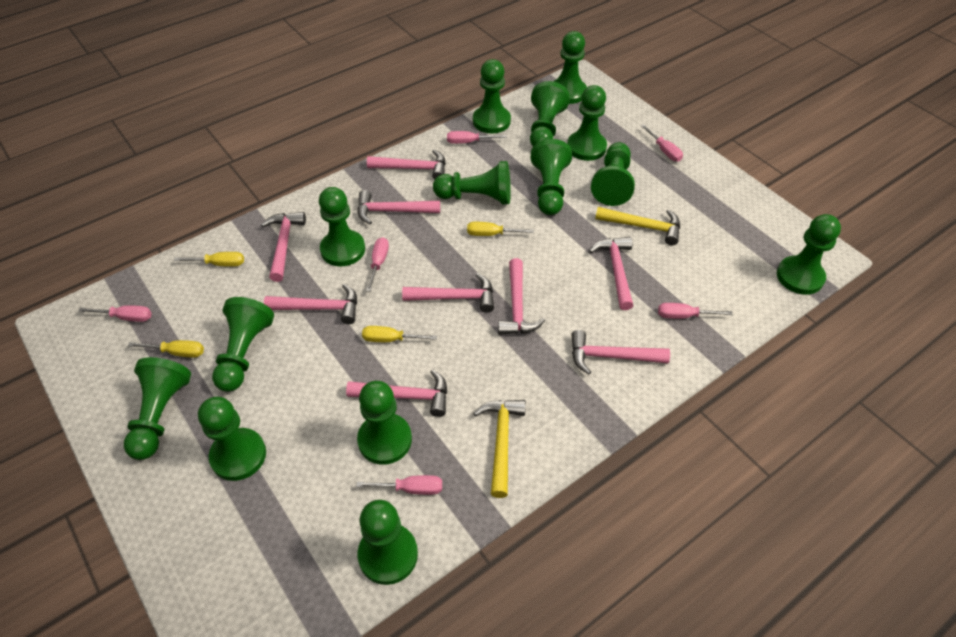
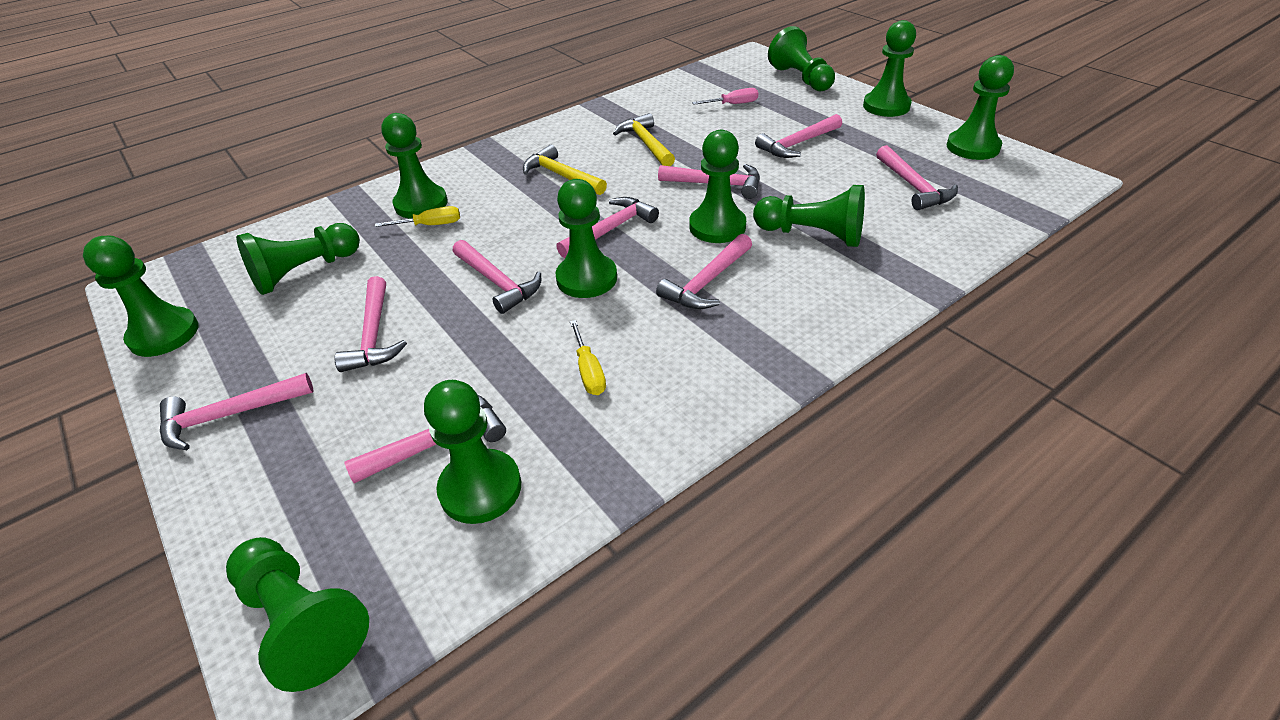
green pawn: [124,357,191,460] [198,397,266,481] [212,297,274,392] [319,187,365,266] [357,381,412,465] [358,500,418,585] [433,161,511,205] [473,59,511,133] [530,81,570,146] [531,139,572,215] [553,31,587,104] [567,85,607,161] [591,142,635,206] [777,214,841,295] = 14 -> [83,236,198,357] [226,537,369,692] [236,223,360,295] [381,113,448,219] [424,380,521,524] [555,179,617,298] [689,130,746,243] [753,185,865,247] [768,26,835,91] [863,20,916,117] [947,55,1014,160] = 11
pink screwdriver: [78,305,152,322] [356,475,442,495] [366,237,389,292] [447,131,507,144] [641,124,683,161] [658,303,733,319] = 6 -> [692,88,758,105] = 1
yellow screwdriver: [128,340,204,358] [174,252,244,267] [362,326,437,342] [467,222,534,236] = 4 -> [375,206,460,227] [570,320,606,395] = 2

